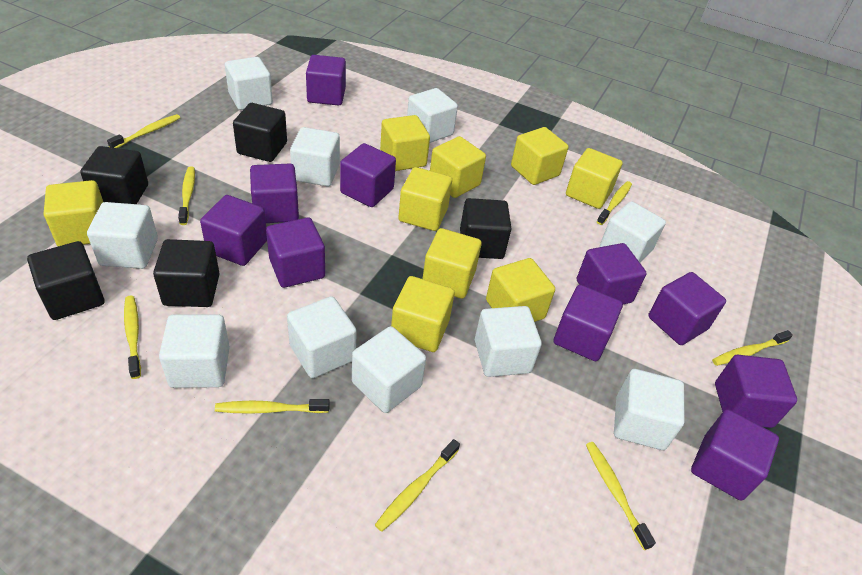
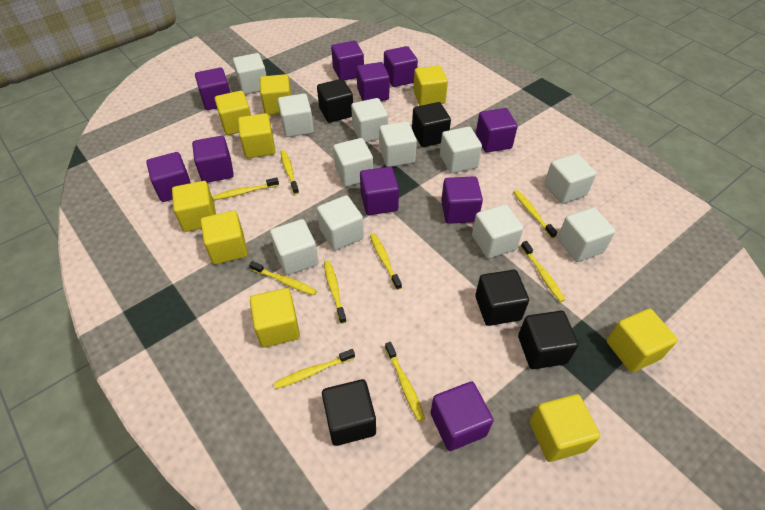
white cube: [87,202,158,269] [159,315,230,388] [225,57,273,110] [287,296,357,378] [290,127,340,187] [352,326,426,413] [407,88,458,143] [475,306,542,377] [599,201,666,262] [614,369,685,450] = 10 -> [233,53,267,94] [270,219,318,275] [278,94,314,137] [317,195,364,250] [333,138,373,187] [351,98,388,142] [379,121,417,167] [440,127,482,173] [472,204,524,258] [544,153,596,204] [558,207,615,262] = 11
yellow toothbrush: [107,114,180,148] [124,296,141,379] [178,166,195,225] [215,399,330,414] [375,439,460,532] [586,442,656,550] [597,181,632,225] [712,330,793,366] = 8 -> [213,177,279,200] [249,261,317,295] [274,349,355,389] [281,150,299,194] [324,261,347,324] [370,233,402,290] [385,342,425,421] [513,190,558,239] [521,241,565,302] = 9

